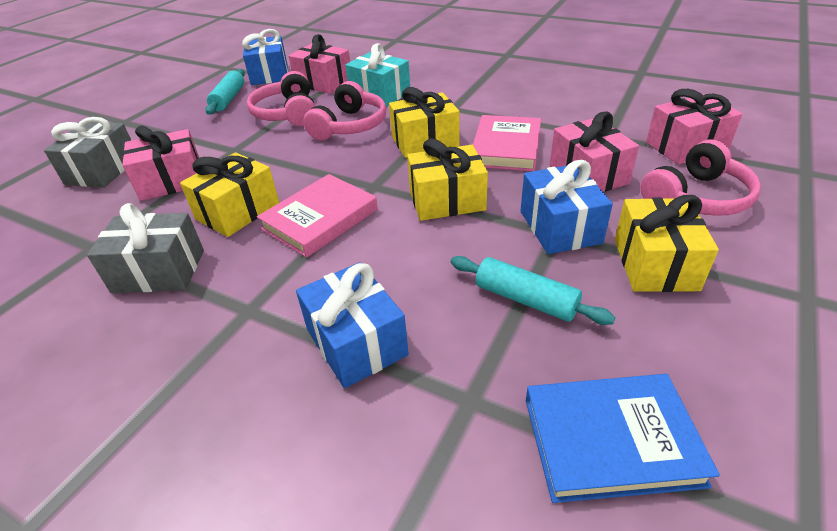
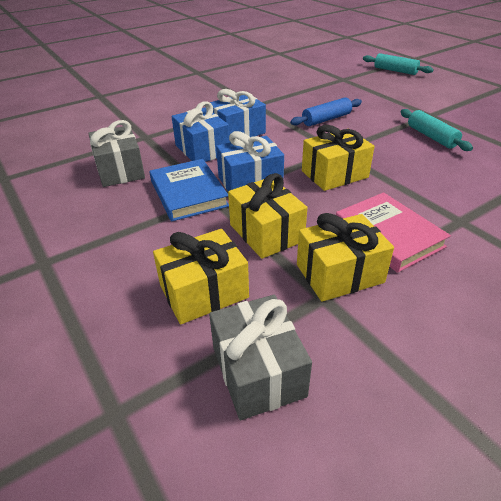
blue rolling pin: none = 0 -> [290,97,362,126] = 1
pink book: [257,174,378,258] [473,115,541,171] = 2 -> [336,192,451,273] = 1
pink gift: [123,126,199,201] [288,34,350,94] [550,111,639,192] [646,89,742,165] = 4 -> none = 0
pink headphones: [247,71,315,126] [303,81,386,140] [640,140,761,216] = 3 -> none = 0
turquoise gift: [345,43,410,107] = 1 -> none = 0

